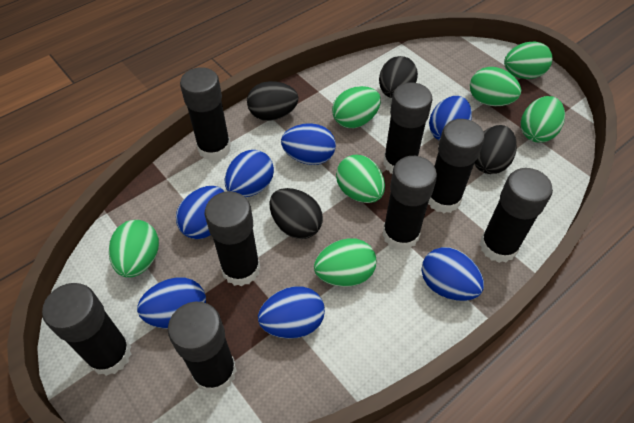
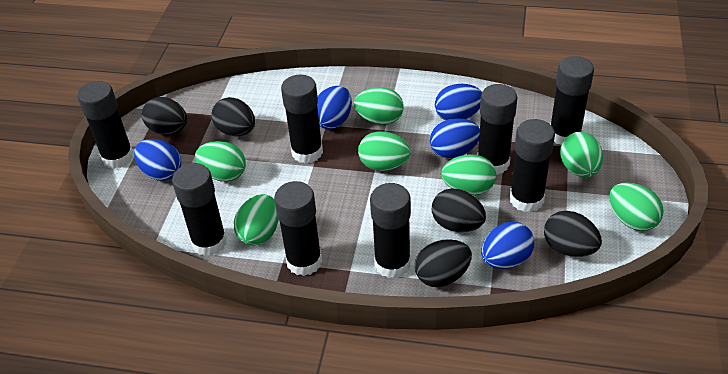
black egg: [247,81,298,121] [270,188,323,239] [379,56,418,98] [474,125,517,174] = 4 -> [142,97,187,135] [211,97,255,136] [415,239,472,287] [432,189,486,232] [544,211,602,257] = 5
blue egg: [137,277,206,329] [176,186,225,239] [225,150,274,197] [258,286,325,339] [281,123,336,165] [422,247,484,301] [429,96,472,141] = 7 -> [134,139,181,181] [317,86,352,129] [430,118,480,159] [435,84,482,120] [481,222,534,269] = 5

